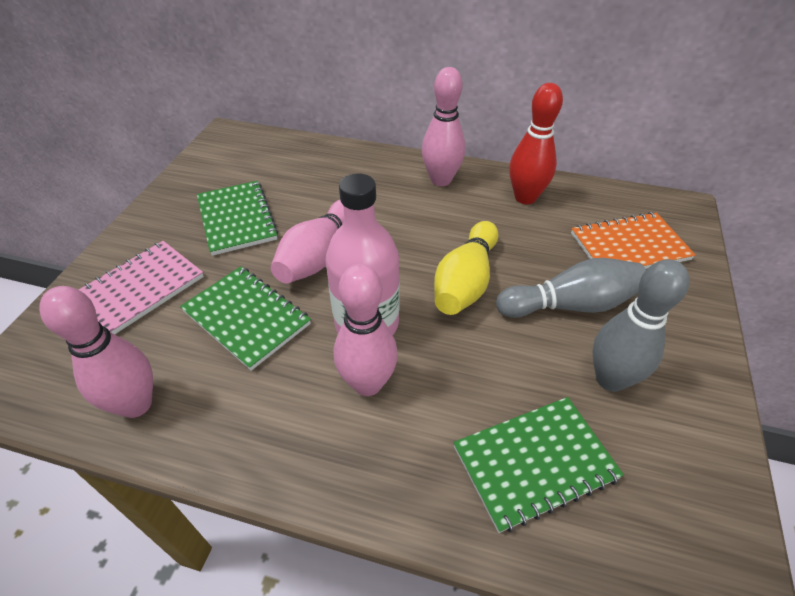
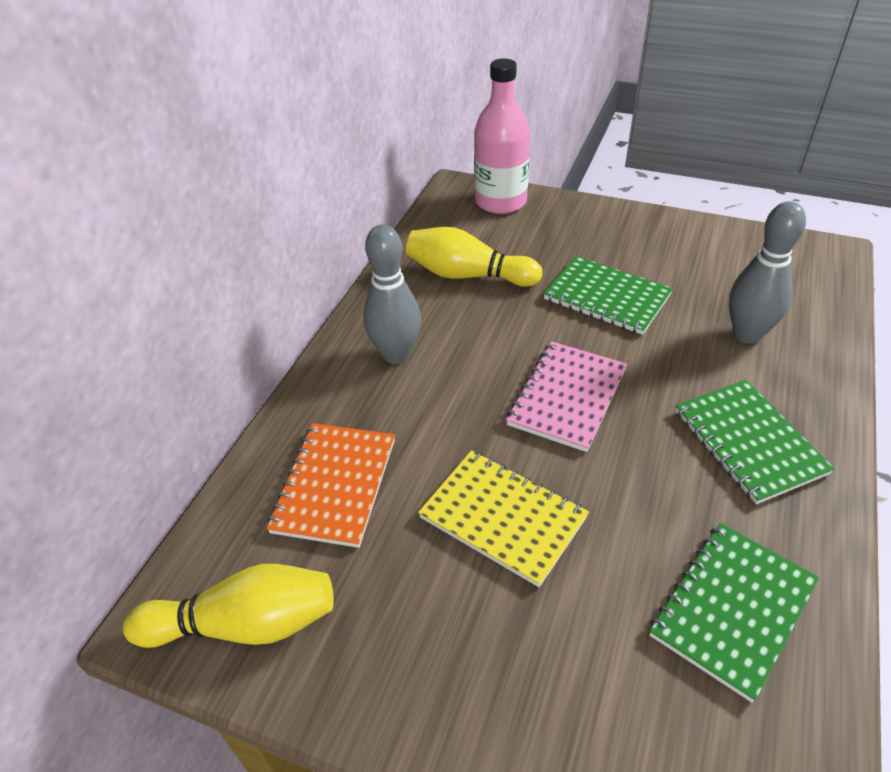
pink bowling pin: [39,286,153,418] [271,200,344,283] [334,264,398,396] [422,67,465,186] = 4 -> none = 0
red bowling pin: [509,83,563,204] = 1 -> none = 0
yellow bowling pin: [434,221,498,315] = 1 -> [123,564,334,648] [406,227,542,287] = 2
yellow notebook: none = 0 -> [418,450,589,587] = 1

